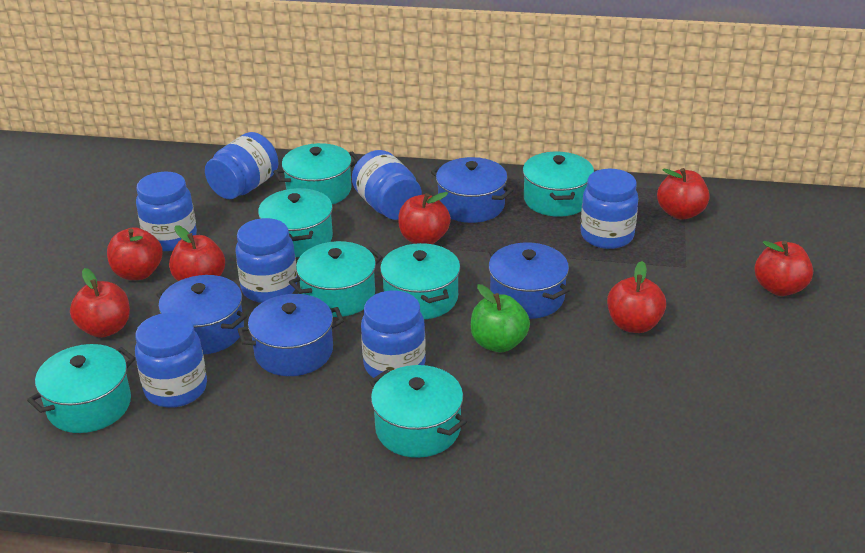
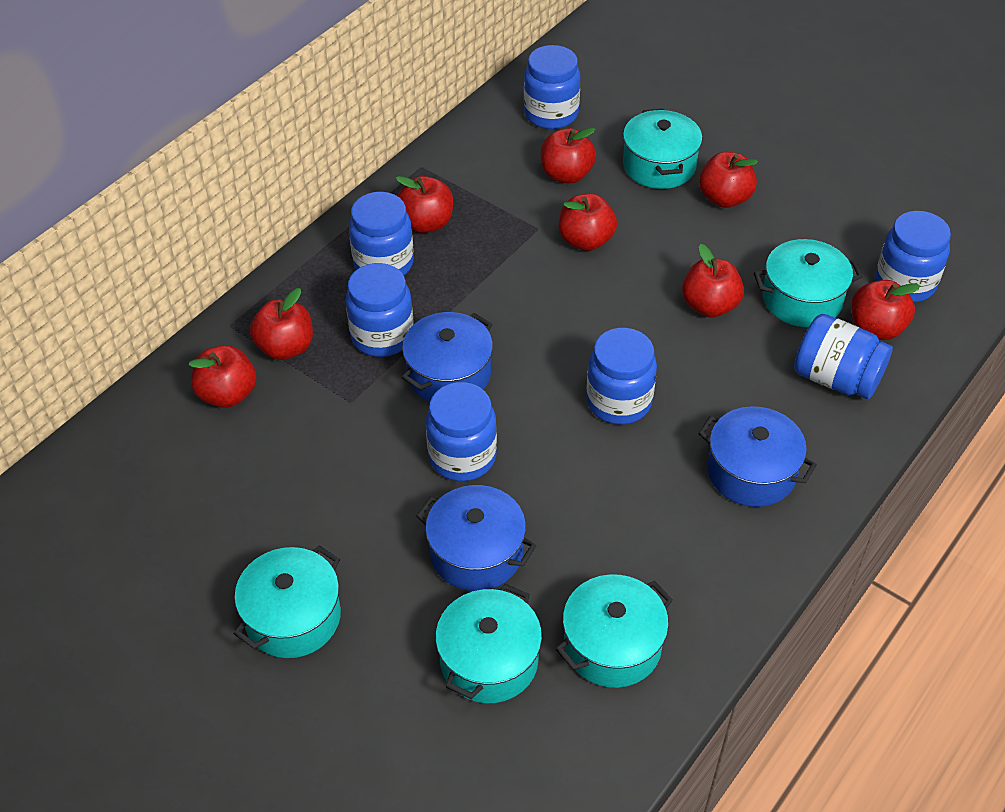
blue pot: [156,275,247,355] [238,294,344,376] [431,157,514,223] [489,243,570,319] = 4 -> [402,312,493,402] [416,485,537,591] [698,406,817,507] = 3
green apple: [471,284,530,352] = 1 -> none = 0
red apple: [70,268,130,338] [107,227,163,280] [169,225,225,281] [398,192,451,244] [607,261,666,333] [657,168,710,220] [754,241,813,296] = 7 -> [189,345,256,408] [250,288,313,360] [396,176,453,233] [540,128,596,184] [559,194,617,251] [682,244,744,318] [699,152,758,208] [851,280,920,340] = 8
turquoise pot: [27,344,136,433] [258,188,333,257] [273,143,359,204] [289,241,383,317] [369,365,467,458] [380,243,460,319] [523,152,594,217] = 7 -> [233,545,341,658] [435,584,542,703] [556,574,673,688] [623,109,702,189] [754,239,863,327] = 5

